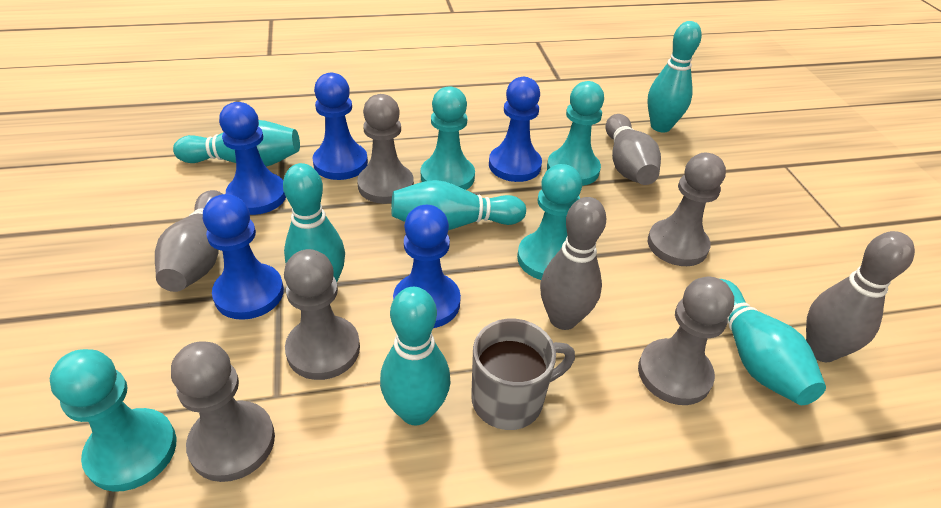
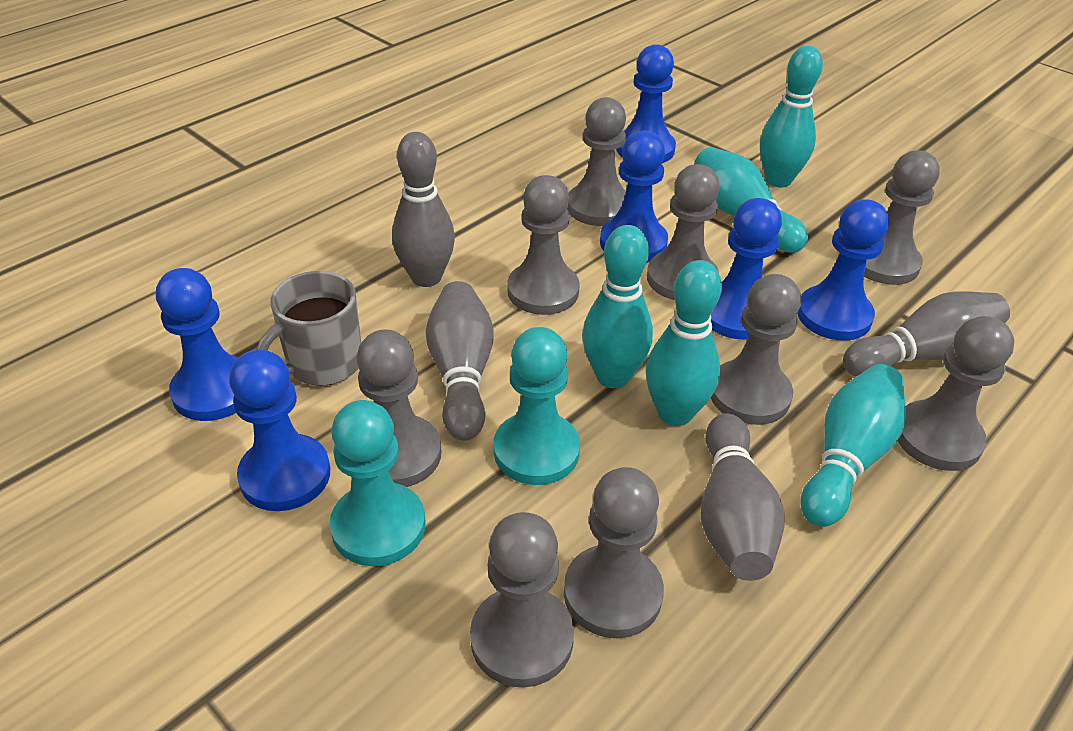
blue pawn: [203,194,284,320] [219,102,286,215] [313,73,368,180] [393,205,461,328] [489,77,542,182] = 5 -> [156,268,239,421] [229,349,330,511] [600,130,668,263] [616,44,676,163] [711,198,782,339] [797,199,889,341] = 6
grey pawn: [171,341,275,482] [284,249,360,380] [357,94,414,204] [638,277,734,405] [648,153,726,266] = 5 -> [357,329,442,487] [470,512,574,688] [507,175,580,315] [564,467,664,638] [567,97,626,226] [647,164,720,300] [711,274,801,425] [864,150,940,285] [898,316,1014,471] = 9
turquoise bowling pin: [173,120,300,167] [283,163,345,281] [380,287,451,425] [391,180,526,230] [647,21,702,132] [720,279,826,405] = 6 -> [582,225,653,388] [646,260,722,426] [694,147,808,253] [760,46,823,187] [801,364,906,527] = 5
turquoise pawn: [50,349,176,492] [421,86,475,190] [517,164,582,280] [547,81,604,186] = 4 -> [330,400,425,566] [493,327,580,485] = 2

